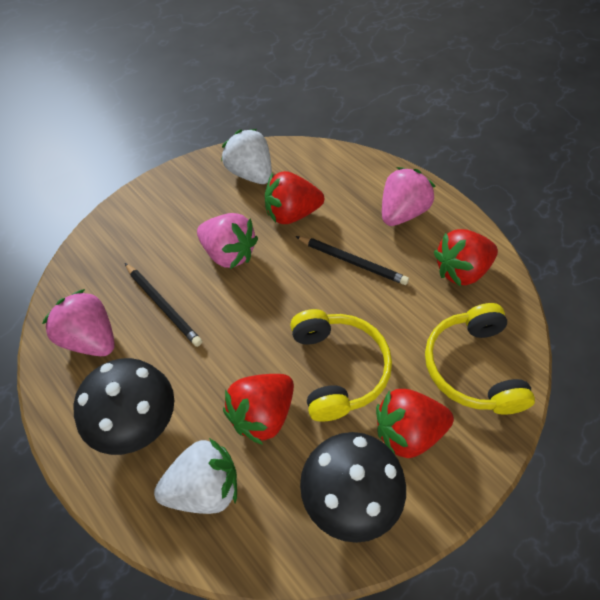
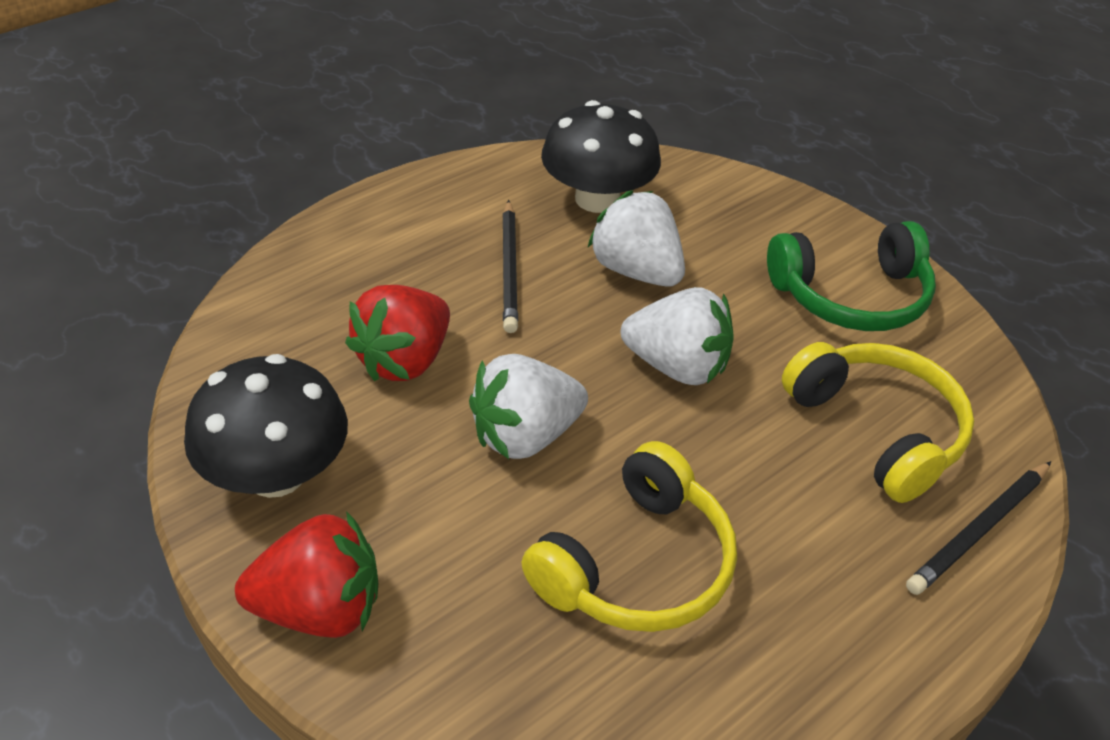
green headphones: none = 0 -> [767,221,936,331] = 1
pink strawberry: [42,289,115,356] [197,213,258,269] [382,167,436,226] = 3 -> none = 0
red strawberry: [223,374,294,445] [265,171,324,224] [376,389,454,458] [434,229,498,286] = 4 -> [235,511,378,638] [345,285,450,381] = 2
white strawberry: [154,438,237,514] [221,129,272,184] = 2 -> [469,354,588,459] [588,190,685,287] [621,287,734,385] = 3

